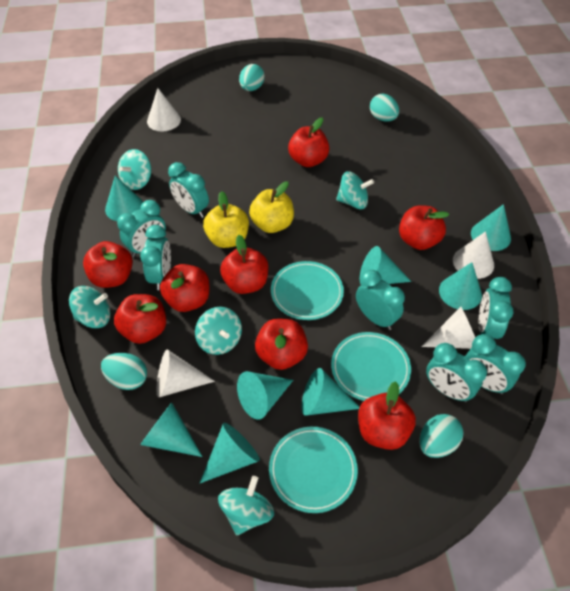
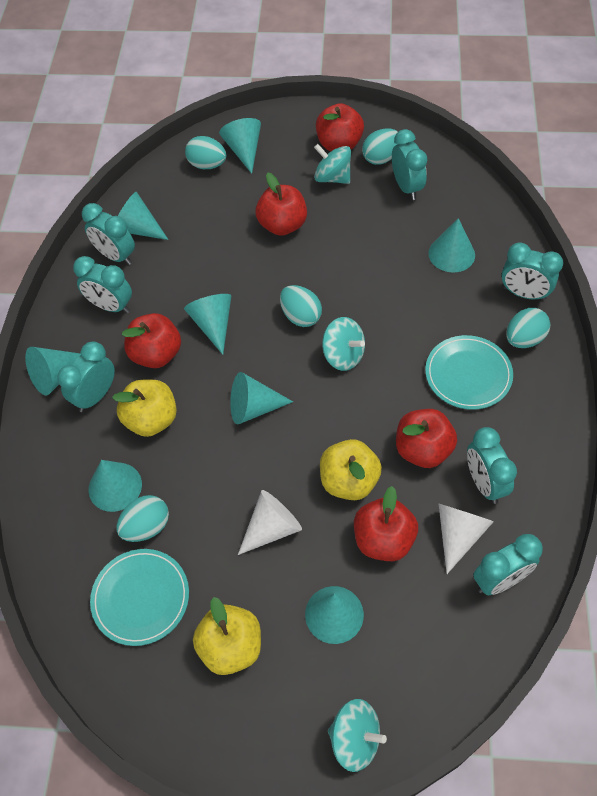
red apple: [83,241,133,288] [114,294,166,344] [160,264,209,312] [220,235,268,294] [255,319,308,370] [288,117,329,167] [358,381,416,450] [399,205,449,250] = 8 -> [122,313,181,368] [256,173,307,236] [316,103,364,151] [354,486,418,561] [396,409,457,468] = 5
turquoise egg: [101,353,147,390] [239,64,265,91] [370,94,399,122] [419,414,464,458] = 4 -> [116,495,169,542] [185,136,226,169] [280,285,322,327] [362,128,398,165] [506,308,550,348] = 5
turquoise plate: [269,427,358,513] [271,261,344,320] [331,332,411,401] = 3 -> [90,549,189,646] [425,335,513,410] = 2
turquoise spinning top: [69,286,111,328] [118,149,151,190] [195,307,242,355] [218,476,274,535] [336,171,374,209] = 5 -> [314,144,351,184] [322,317,365,371] [328,699,387,772] = 3
white cone: [147,88,181,131] [157,349,215,397] [421,307,475,349] [453,231,494,279] = 4 -> [238,490,302,555] [438,503,494,574] = 2
yellow apple: [203,191,249,248] [249,181,294,233] = 2 -> [112,379,177,437] [193,597,261,675] [320,439,382,500] = 3

